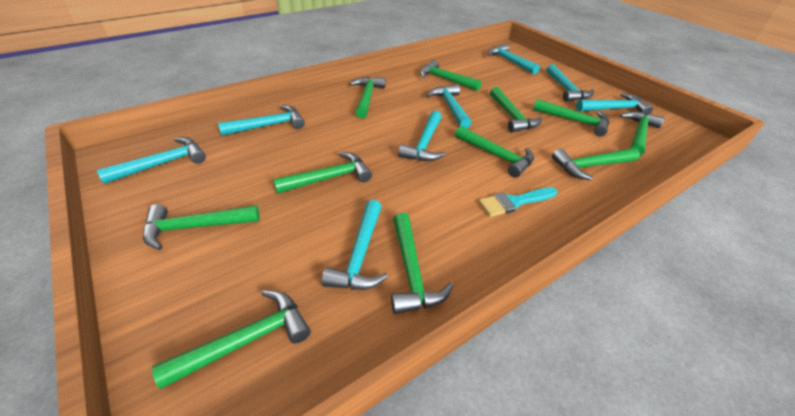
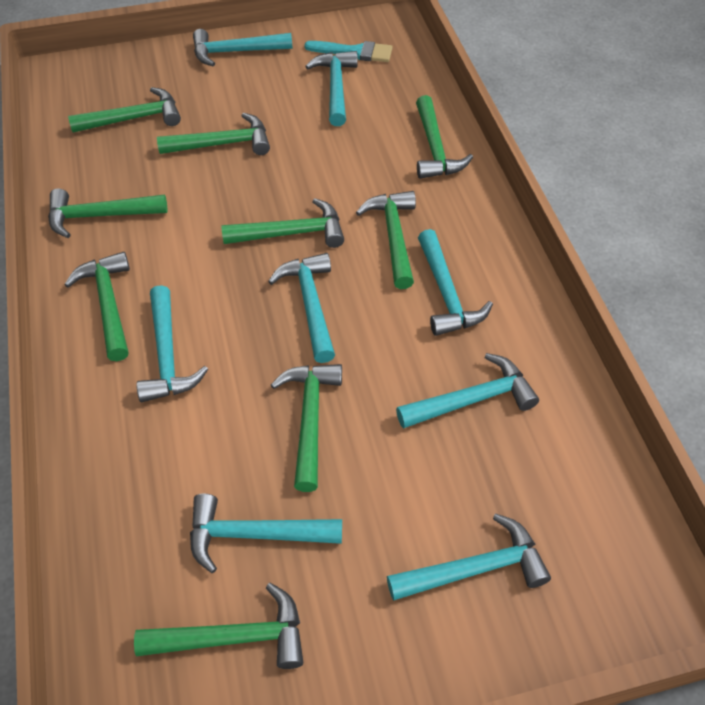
green hammer: [143,204,260,250] [152,290,311,389] [273,152,372,194] [350,77,386,118] [391,213,453,314] [420,60,482,91] [455,126,534,178] [490,87,542,132] [533,99,609,136] [552,148,640,180] [620,111,665,156] = 11 -> [48,189,167,238] [64,252,130,361] [68,87,181,133] [134,583,304,669] [157,113,270,155] [221,198,344,248] [271,364,342,492] [356,191,416,289] [416,95,473,179] = 9

